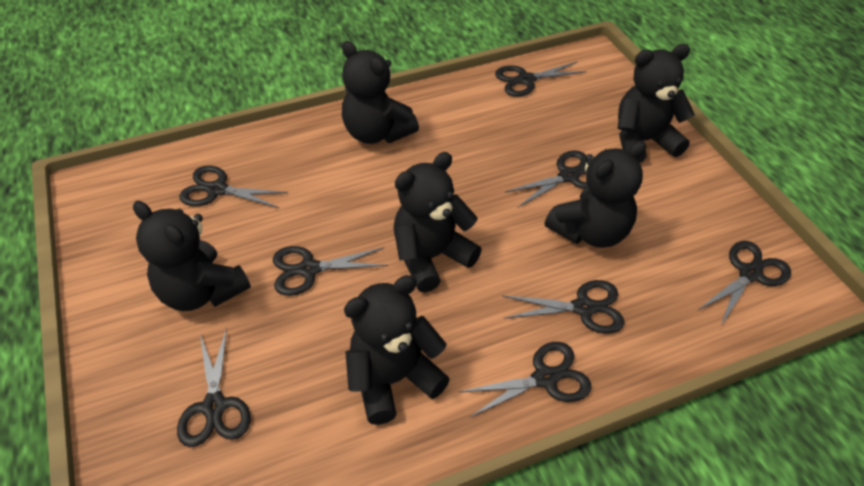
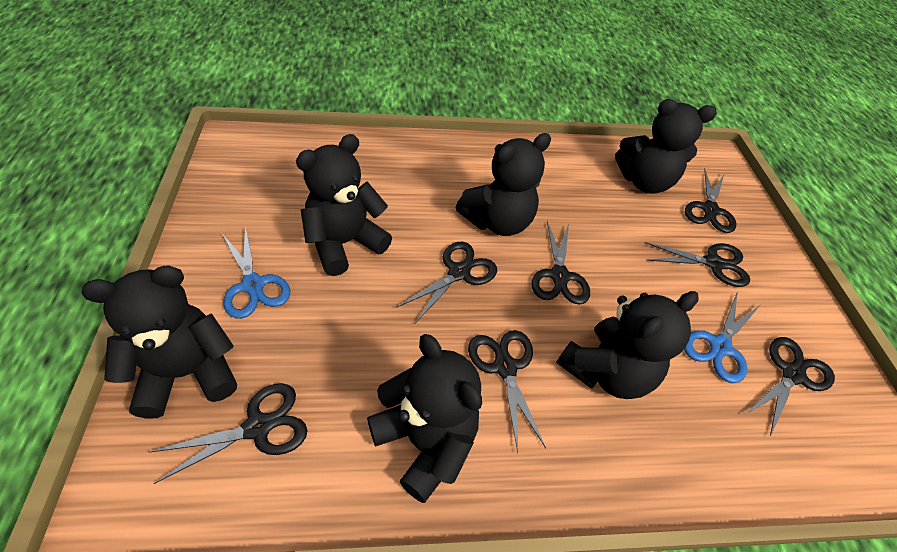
black scissors: [177,328,251,447] [180,166,288,208] [273,246,388,296] [459,342,591,418] [495,61,586,97] [502,280,624,334] [505,150,588,207] [698,241,791,325] = 8 -> [150,383,308,484] [396,242,497,323] [468,330,546,452] [532,221,590,305] [645,242,750,287] [685,169,736,233] [746,337,835,436] = 7
blue scissors: none = 0 -> [222,225,290,319] [684,293,759,383] = 2

